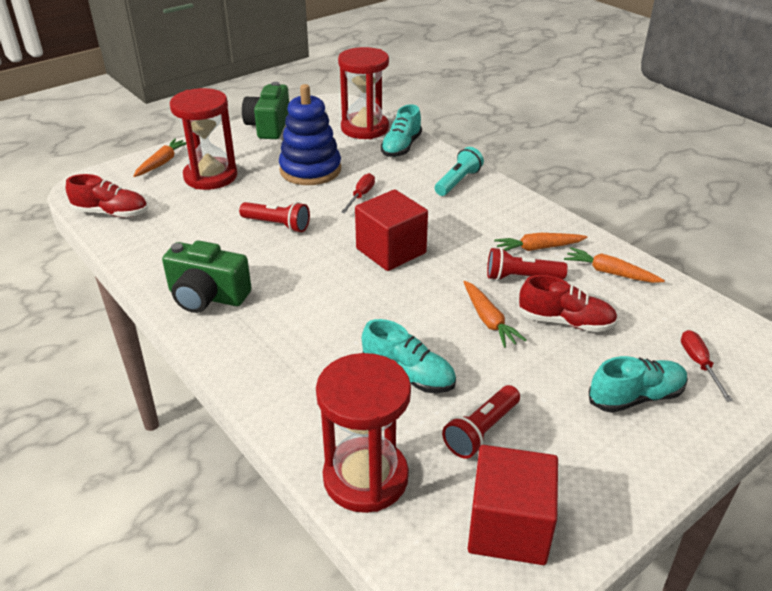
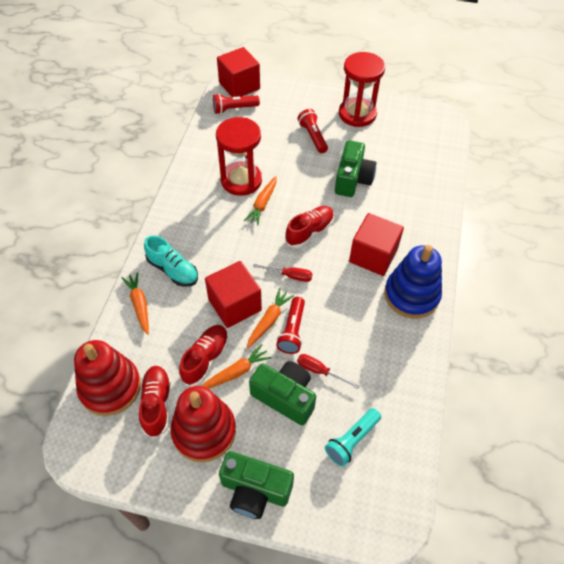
green camera: [162,240,252,313] [242,82,289,139] = 2 -> [219,451,294,519] [249,361,316,425] [335,140,376,197] = 3
red cube: [355,189,428,271] [468,445,558,565] = 2 -> [205,261,262,328] [217,47,260,97] [349,213,404,276] = 3
red hourglass: [170,88,238,190] [316,353,411,513] [338,47,389,139] = 3 -> [216,117,262,196] [339,52,385,127] = 2
red shoe: [66,174,148,217] [518,275,618,332] = 2 -> [139,366,171,439] [179,325,229,386] [285,206,334,248] = 3
red stacking toy: none = 0 -> [74,340,141,416] [170,386,236,463] = 2
turquoise shoe: [362,319,456,393] [381,104,422,157] [589,356,688,413] = 3 -> [144,235,198,287] = 1

